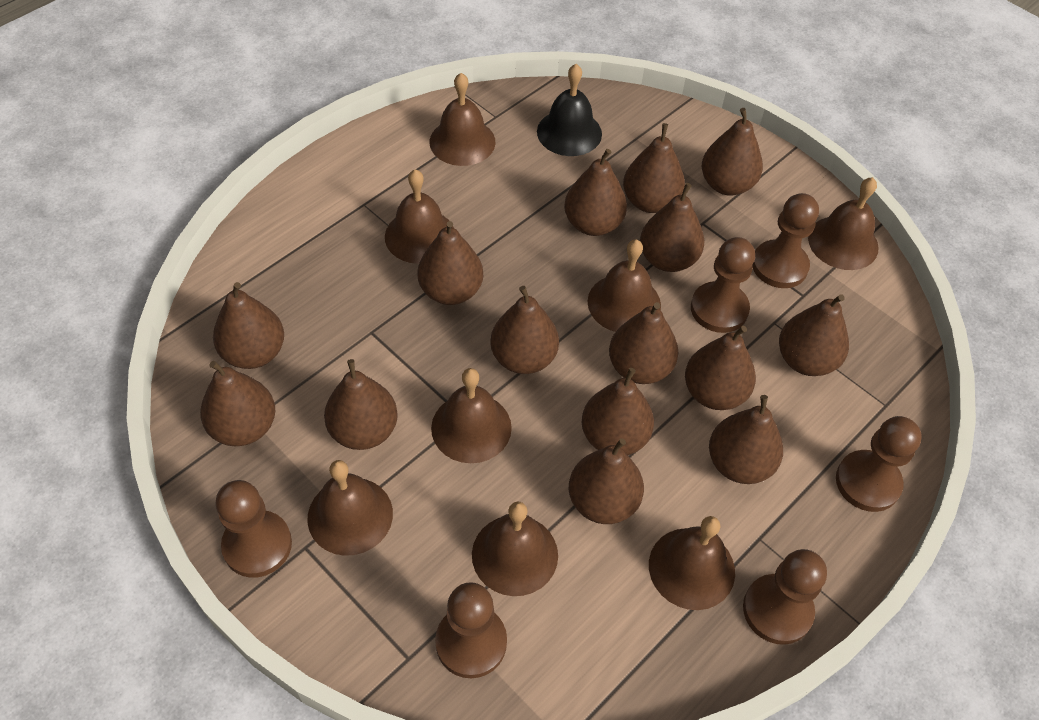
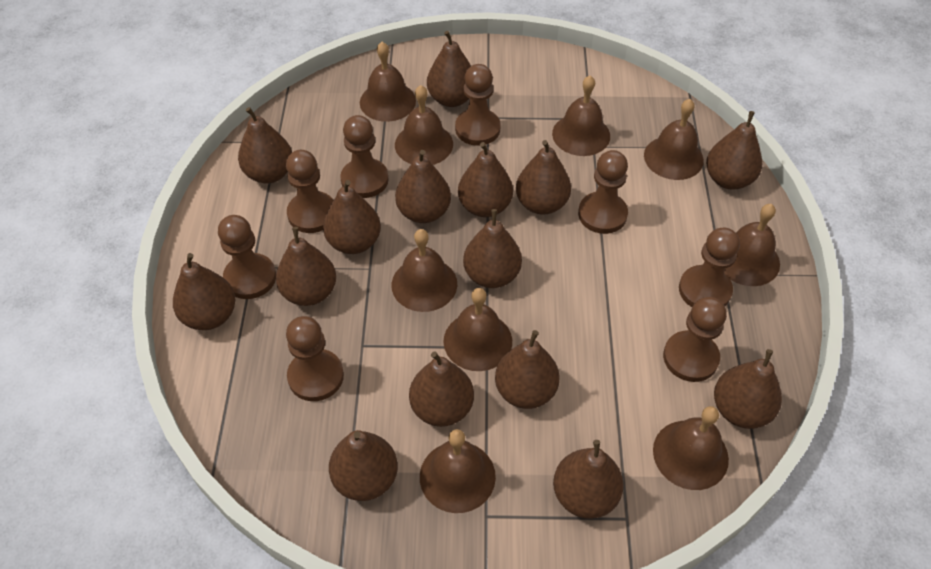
black bell: [537,64,602,156] = 1 -> none = 0
brown bell: [307,460,393,556] [385,169,454,264] [430,73,496,166] [431,368,512,463] [472,502,558,596] [588,239,661,332] [649,516,735,610] [808,177,879,270] = 8 -> [360,42,416,122] [392,229,457,312] [395,85,453,165] [420,429,496,513] [443,288,512,371] [552,75,610,156] [644,99,704,180] [653,406,729,490] [724,204,780,286] = 9
brown pawn: [215,480,292,578] [435,582,507,678] [691,237,755,333] [743,549,827,645] [752,193,819,288] [836,416,922,512] = 6 -> [218,215,276,299] [286,150,334,233] [286,316,344,401] [340,115,389,198] [455,64,501,146] [578,150,628,234] [663,297,727,382] [679,227,740,307] = 8

